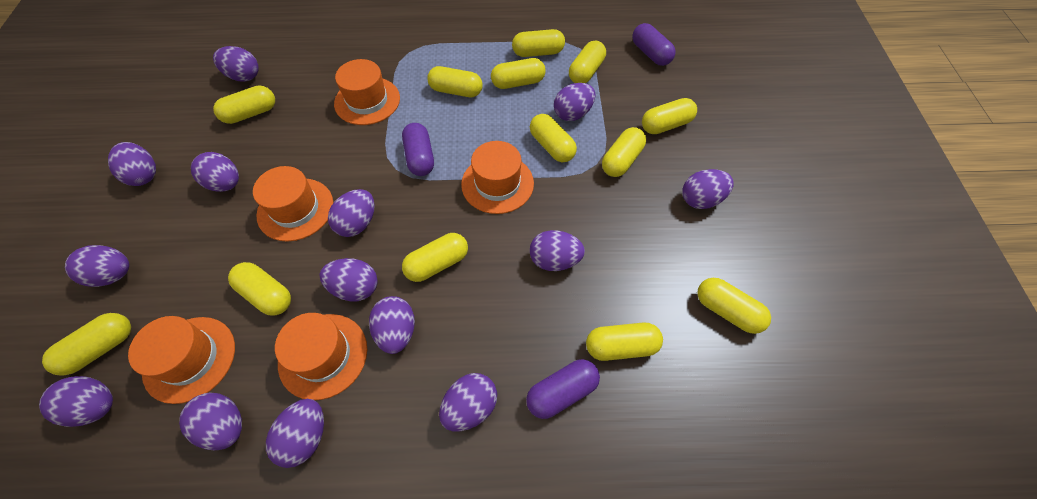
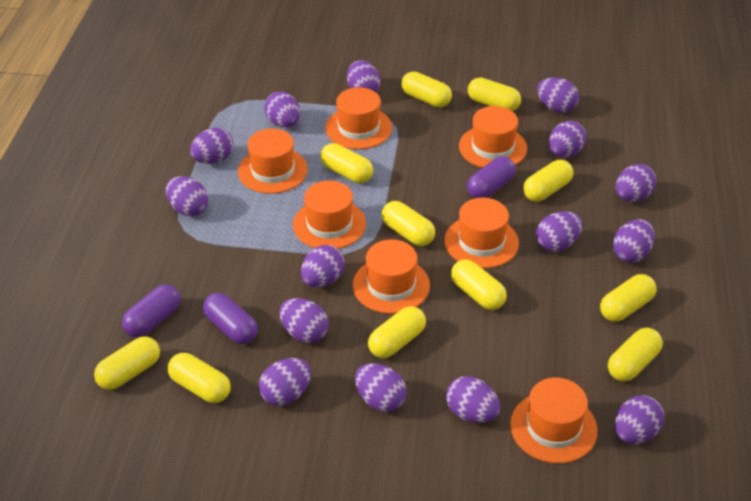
orange hat: [128,316,235,404] [253,166,333,241] [275,313,367,400] [334,59,400,125] [461,141,534,214] = 5 -> [238,128,308,194] [293,181,366,249] [325,87,392,149] [353,240,430,314] [444,198,519,268] [459,106,527,168] [510,378,598,463] = 7
purple egg: [39,376,113,427] [65,245,129,287] [108,142,156,186] [179,393,242,450] [191,152,239,192] [213,46,259,82] [266,399,324,468] [319,258,378,301] [328,189,375,237] [369,296,415,354] [439,373,497,431] [530,230,585,271] [554,83,596,121] [682,169,734,209] = 14 -> [166,176,208,217] [190,127,233,164] [259,358,311,406] [264,91,300,128] [279,298,329,343] [301,245,345,287] [347,60,381,93] [355,363,407,412] [446,376,500,423] [536,212,583,252] [537,77,579,113] [549,121,586,158] [613,219,655,263] [615,395,664,444] [616,164,656,202] = 15
yellow capsule: [42,313,131,376] [213,86,275,124] [228,262,291,316] [402,233,468,282] [427,66,483,97] [491,58,546,89] [512,29,565,57] [530,114,577,162] [569,41,606,83] [586,322,663,361] [602,127,646,177] [642,98,697,134] [697,278,771,334] = 13 -> [94,336,160,390] [168,353,231,403] [320,143,373,183] [368,306,426,358] [382,201,435,246] [401,71,452,107] [451,259,507,310] [468,78,521,111] [523,160,573,202] [600,274,657,322] [608,328,663,382] = 11

